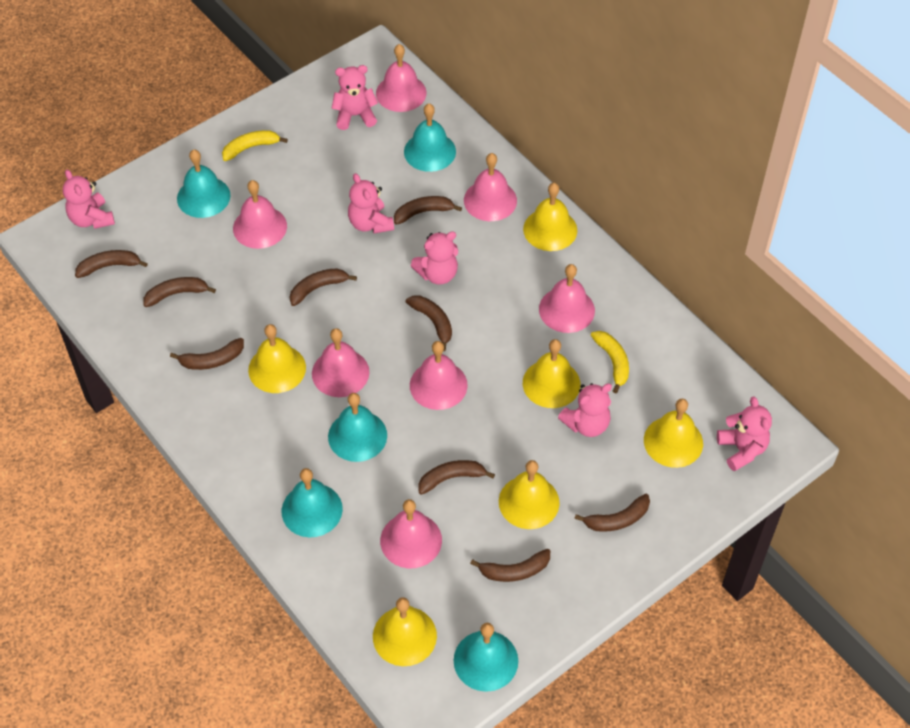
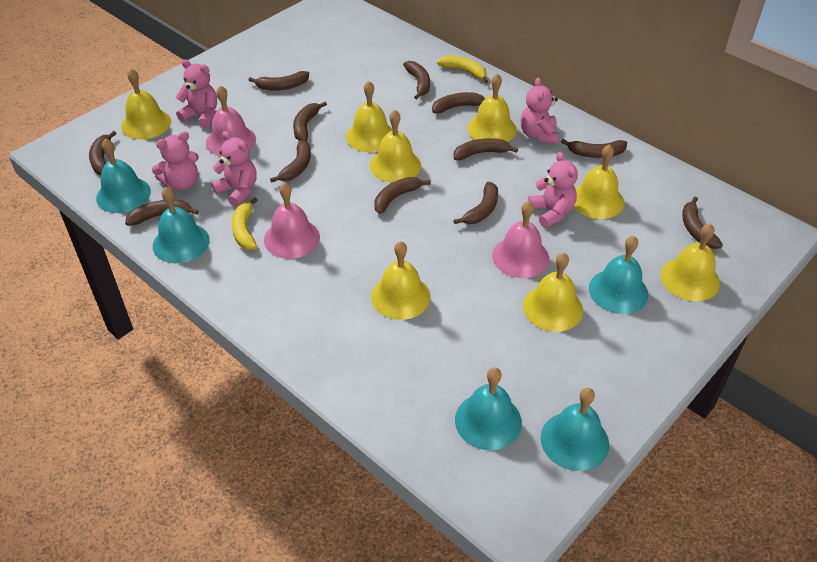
brown banana: [75,250,148,278] [143,277,216,307] [170,338,244,370] [290,268,357,306] [394,196,462,225] [406,296,452,351] [418,460,495,495] [470,549,550,582] [574,494,650,532] = 9 -> [89,131,116,175] [125,200,199,226] [249,71,309,90] [270,140,311,183] [293,102,327,141] [374,177,431,214] [403,61,430,99] [432,92,485,113] [453,182,498,224] [454,138,518,160] [561,139,627,158] [682,197,723,249] = 12
pink bell: [233,180,287,249] [312,328,369,397] [376,44,427,112] [380,499,442,568] [410,341,468,410] [464,153,517,221] [539,264,595,333] = 7 -> [206,85,256,157] [264,182,320,259] [492,201,549,278] = 3
pink teddy bear: [63,170,115,229] [331,65,378,130] [348,173,394,233] [411,231,458,284] [558,383,612,437] [717,396,772,471] = 6 -> [152,131,199,190] [175,60,217,128] [211,131,257,207] [521,77,559,144] [528,152,578,228] = 5
yellow bell: [248,324,306,393] [373,597,437,666] [499,460,560,529] [523,183,577,251] [523,339,580,408] [644,399,703,468] = 6 -> [121,69,171,139] [346,81,393,152] [370,110,421,183] [371,241,431,320] [468,74,517,142] [523,253,583,332] [574,144,624,219] [661,223,720,301] = 8

